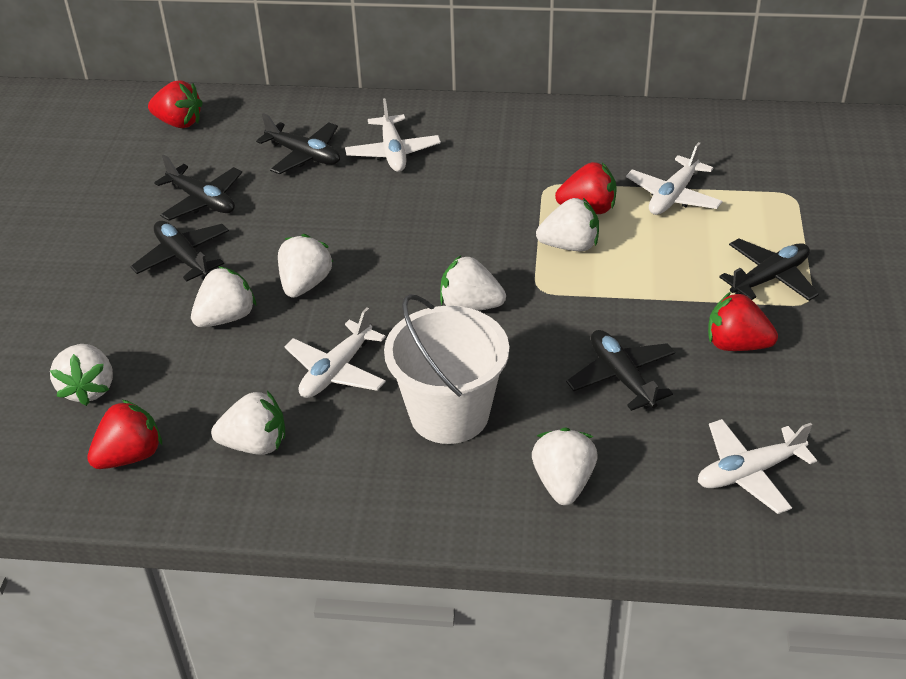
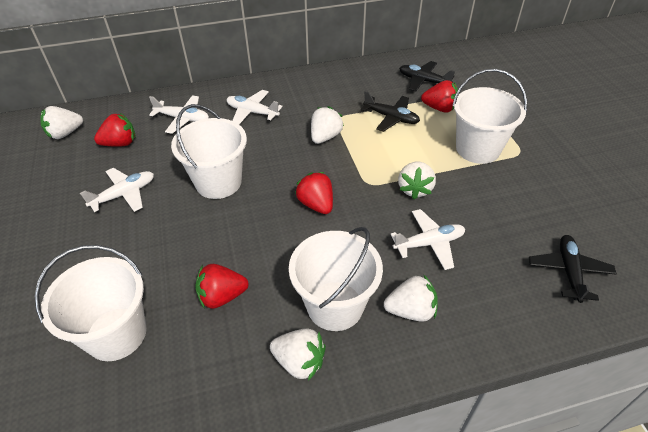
black plane: [130,221,229,281] [154,155,242,221] [256,113,340,174] [566,330,675,411] [719,238,819,301] = 5 -> [361,91,420,132] [399,61,455,92] [529,235,617,303] = 3
white bucket: [384,294,509,444] = 1 -> [35,245,147,361] [171,104,247,199] [289,227,383,331] [452,69,527,164] = 4
white strawberry: [50,344,113,406] [191,266,256,327] [211,391,285,455] [278,234,333,298] [440,255,506,311] [532,427,598,505] [536,198,599,251] = 7 -> [40,106,83,139] [270,328,326,381] [311,106,344,144] [384,275,438,322] [398,162,436,199] = 5

